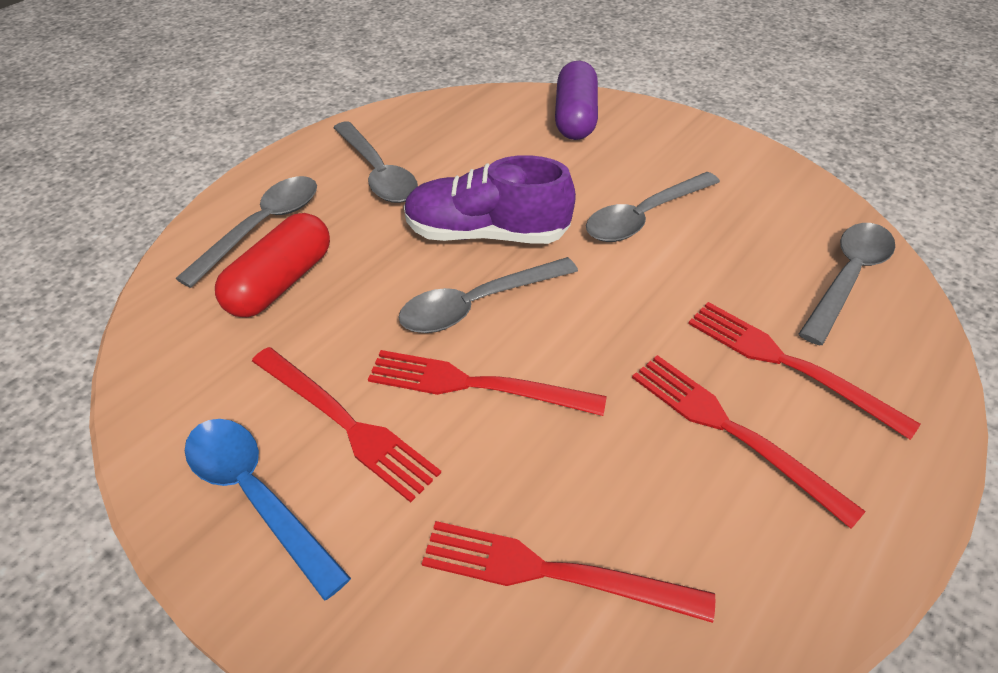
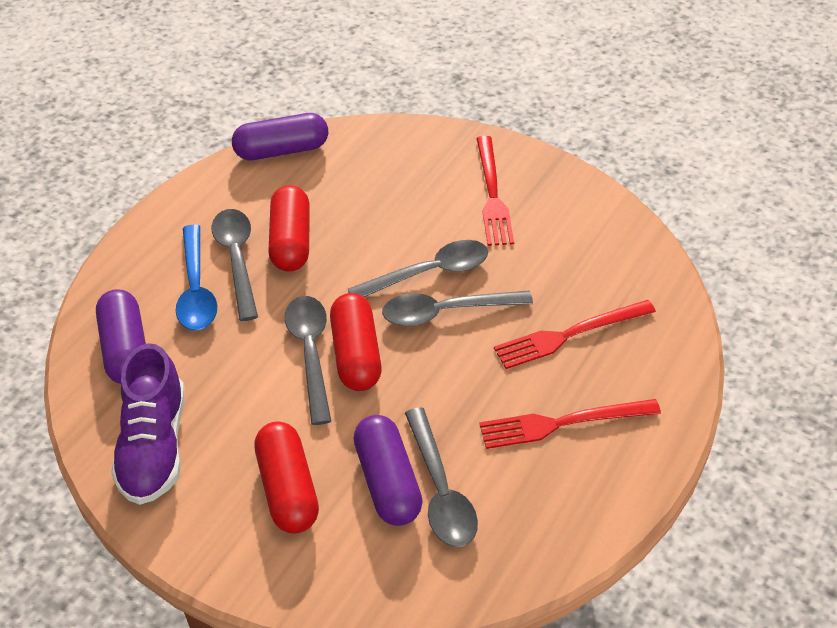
purple capsule: [555,61,598,140] = 1 -> [96,289,146,384] [232,113,328,160] [354,415,423,526] = 3
red capsule: [215,213,330,317] = 1 -> [254,421,319,534] [268,185,310,272] [330,293,382,391] = 3
red fork: [252,347,441,503] [368,350,607,416] [422,521,715,623] [632,355,866,529] [688,302,920,440] = 5 -> [476,136,514,246] [479,399,661,449] [494,300,656,369] = 3

